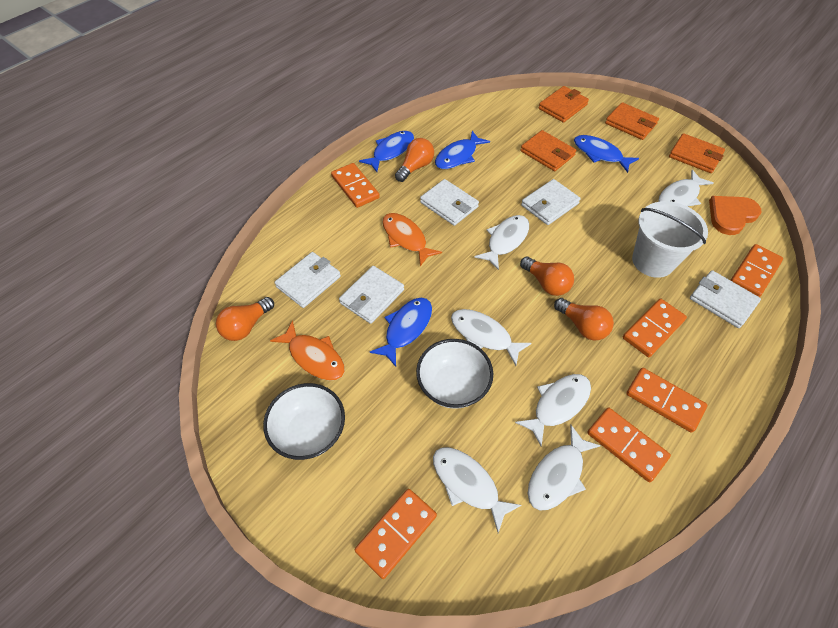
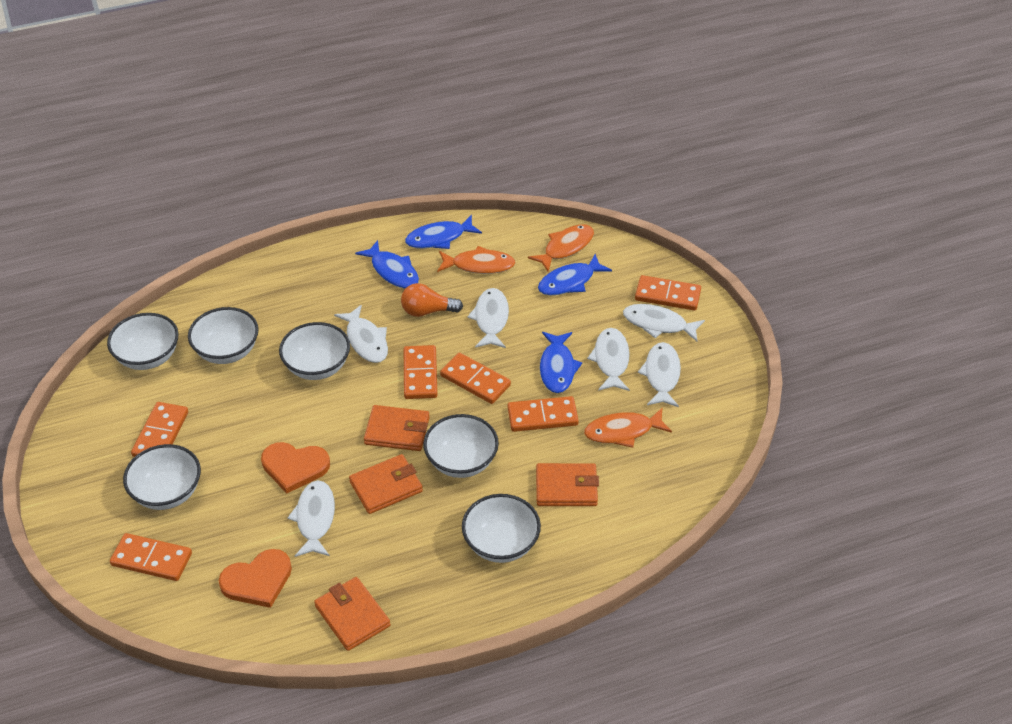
orange fish: [270,320,345,381] [382,213,442,266] = 2 -> [437,246,516,274] [528,224,594,272] [584,408,672,448] = 3
orange heart: [709,196,761,235] = 1 -> [219,549,292,608] [261,442,330,493] = 2
orange light bulb: [216,297,274,341] [395,138,434,182] [520,257,574,296] [554,298,614,340] = 4 -> [401,283,463,317] = 1
white bowl: [263,383,345,460] [416,339,493,409] = 2 -> [107,313,179,370] [123,444,201,510] [188,307,258,364] [279,322,350,380] [423,414,499,478] [462,494,541,563] = 6
white bucket: [632,201,708,278] = 1 -> none = 0
white wallet: [275,252,341,308] [339,266,404,324] [420,179,479,226] [521,179,581,225] [690,270,761,328] = 5 -> none = 0

